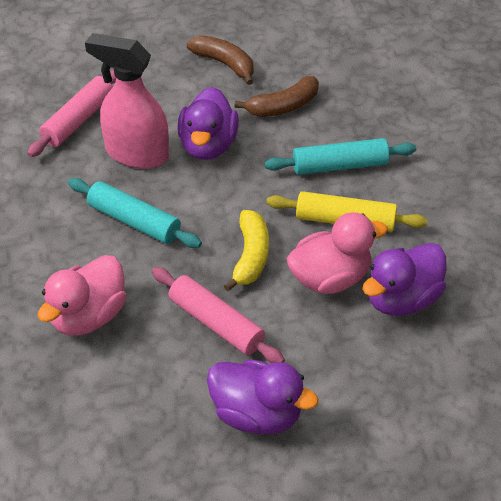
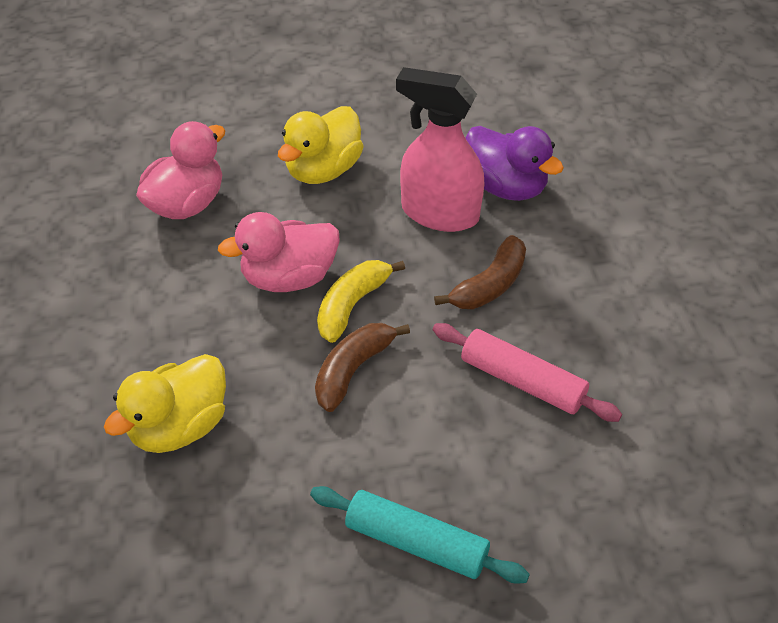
pink rolling pin: [27,69,116,157] [152,267,285,363] = 2 -> [433,323,622,422] = 1
purple duck: [177,87,239,160] [207,360,318,435] [362,243,447,316] = 3 -> [466,126,564,201] = 1
turquoise rolling pin: [68,178,202,248] [264,138,416,175] = 2 -> [310,486,530,584] = 1
yellow duck: none = 0 -> [104,354,226,453] [278,106,364,184] = 2
yellow rolling pin: [266,191,428,232] = 1 -> none = 0

